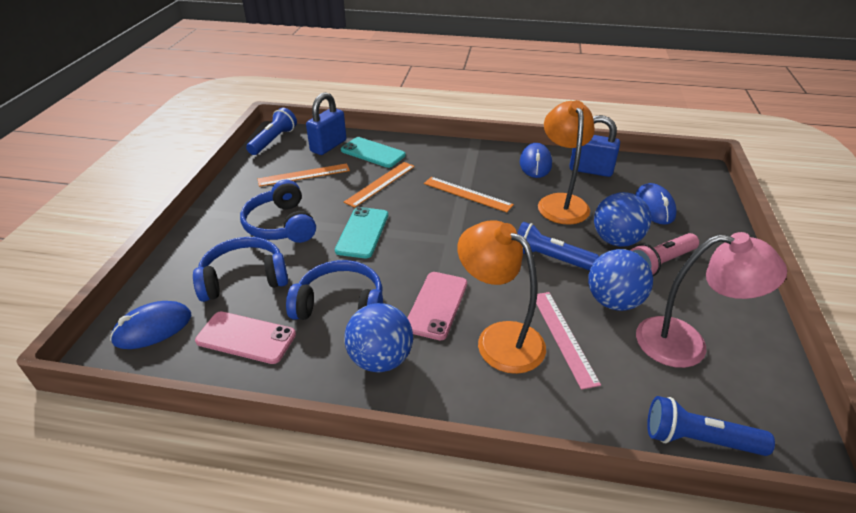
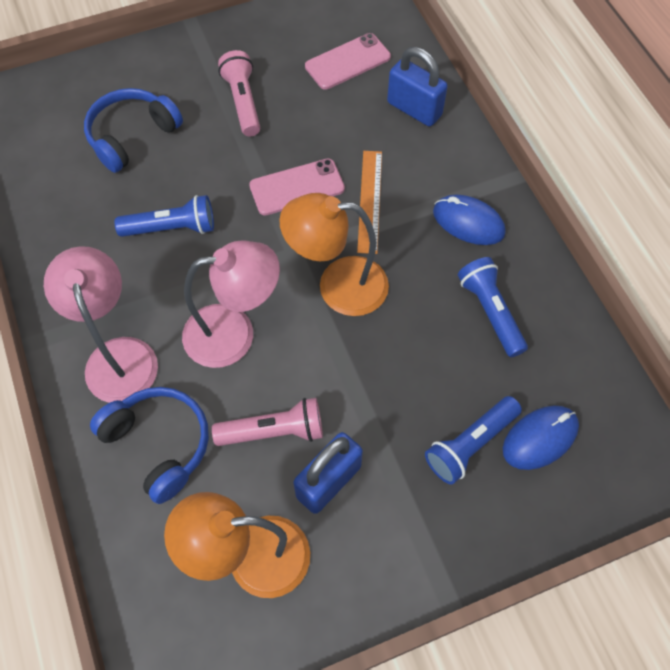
blue ball: [344,303,413,372] [588,249,653,311] [594,192,651,247] = 3 -> none = 0
blue headphones: [193,237,288,302] [240,180,316,243] [286,260,383,320] = 3 -> [84,88,183,173] [90,387,209,504] = 2
blue mouse: [110,301,191,349] [520,143,552,178] [635,183,677,225] = 3 -> [433,195,505,245] [503,406,579,470] = 2
orange ruler: [258,163,350,187] [344,162,415,208] [424,177,514,212] = 3 -> [357,151,382,254] = 1
pink flashlight: [630,233,699,276] = 1 -> [212,398,323,446] [218,50,260,136] = 2
pink lamp: [636,232,787,368] = 1 -> [44,246,158,403] [182,240,280,368] = 2
pink ruler: [536,292,601,390] = 1 -> none = 0
turquoise phone: [335,207,388,258] [341,137,405,168] = 2 -> none = 0

